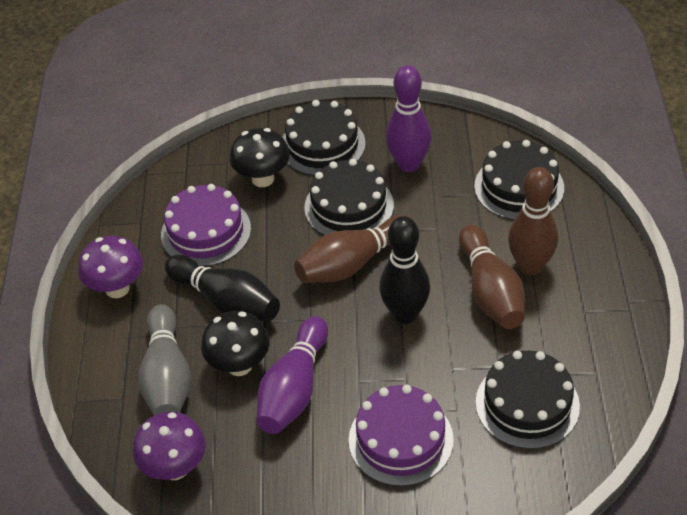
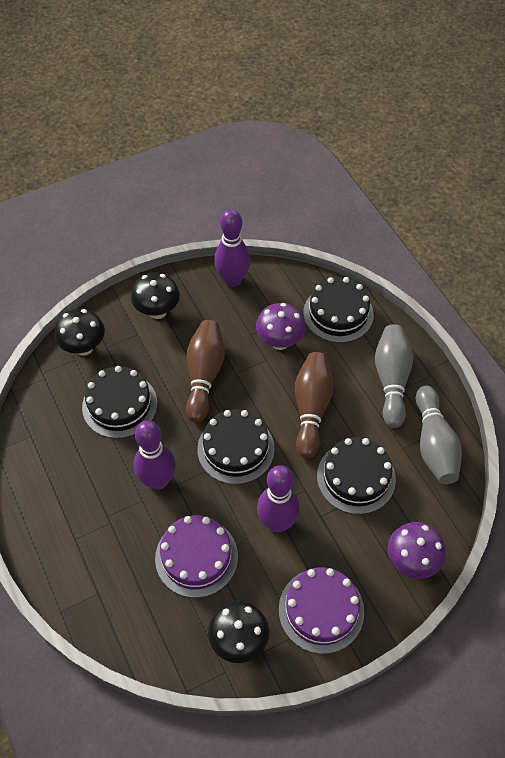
black bowling pin: [165,255,280,321] [379,216,430,324] = 2 -> none = 0
black mushroom: [201,311,270,376] [230,128,290,187] = 2 -> [54,308,105,356] [131,272,180,319] [208,601,269,663] = 3
brown bowling pin: [294,215,412,283] [459,225,525,329] [508,167,558,275] = 3 -> [186,320,225,423] [295,352,334,458] = 2
grey bowling pin: [138,304,191,415] = 1 -> [375,324,413,428] [416,385,462,484] = 2
purple bowling pin: [257,316,328,434] [386,65,431,172] = 2 -> [134,421,176,490] [214,209,250,287] [257,465,300,532] = 3

